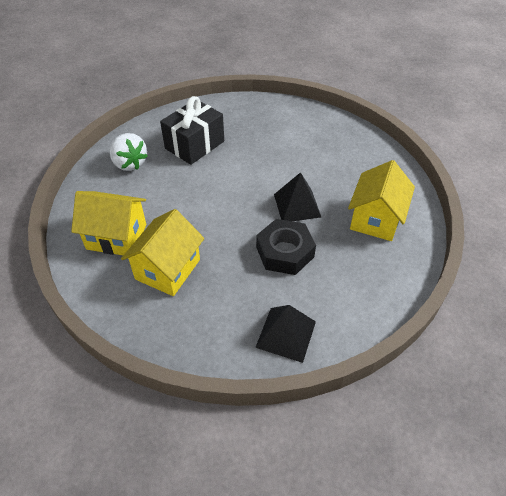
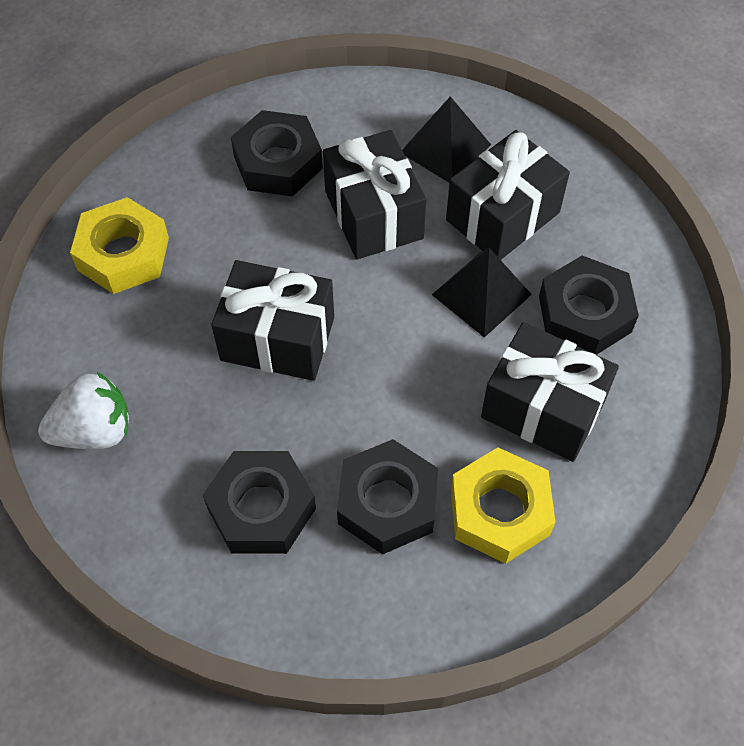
black gift: [160,96,224,165] = 1 -> [211,260,334,381] [323,130,426,259] [446,130,570,260] [481,322,619,462] = 4
black nut: [256,219,316,275] = 1 -> [203,451,316,554] [231,110,323,196] [337,439,438,555] [539,255,639,355] = 4
yellow house: [71,191,146,255] [121,209,204,296] [348,160,415,241] = 3 -> none = 0
yellow nut: none = 0 -> [70,197,169,294] [451,448,556,564] = 2

